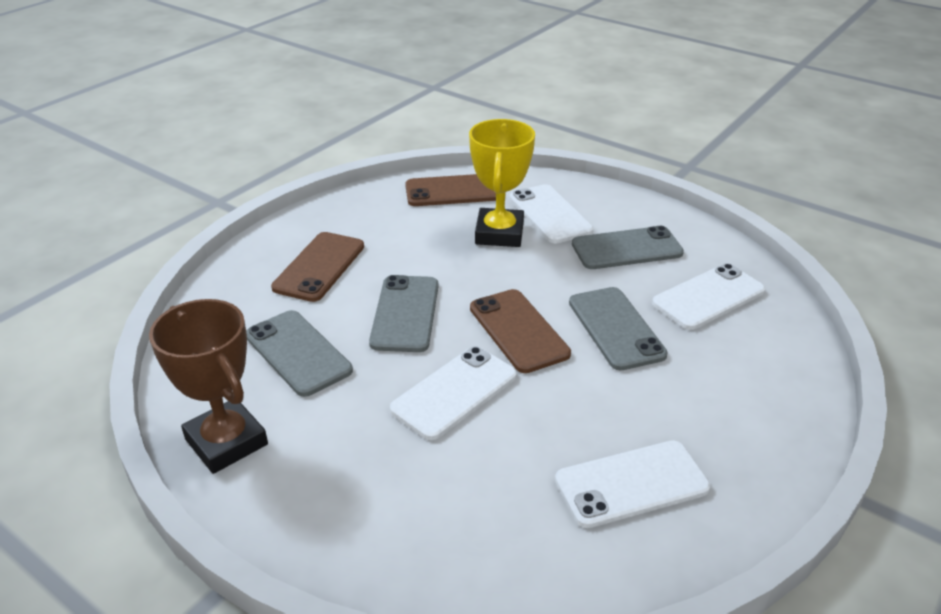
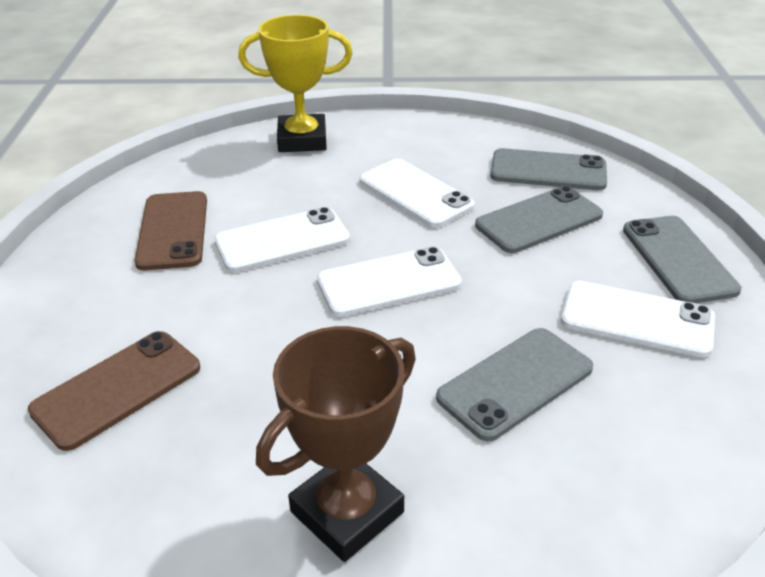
brown phone: [271,232,364,302] [405,174,496,206] [470,289,571,373] = 3 -> [28,331,200,451] [134,191,207,270] = 2

